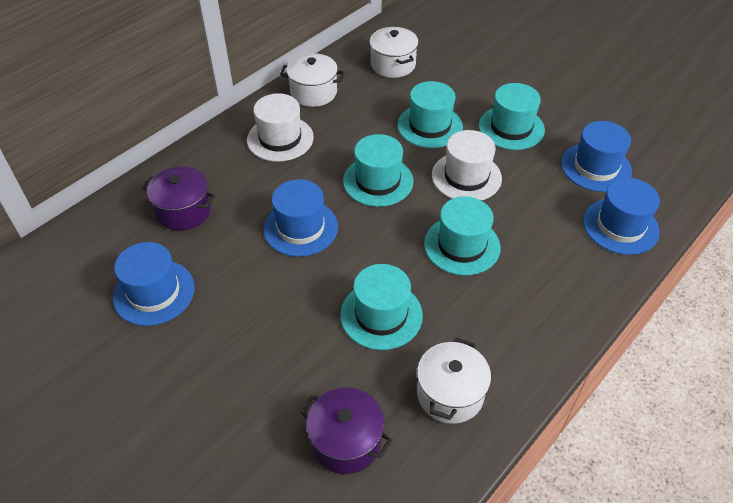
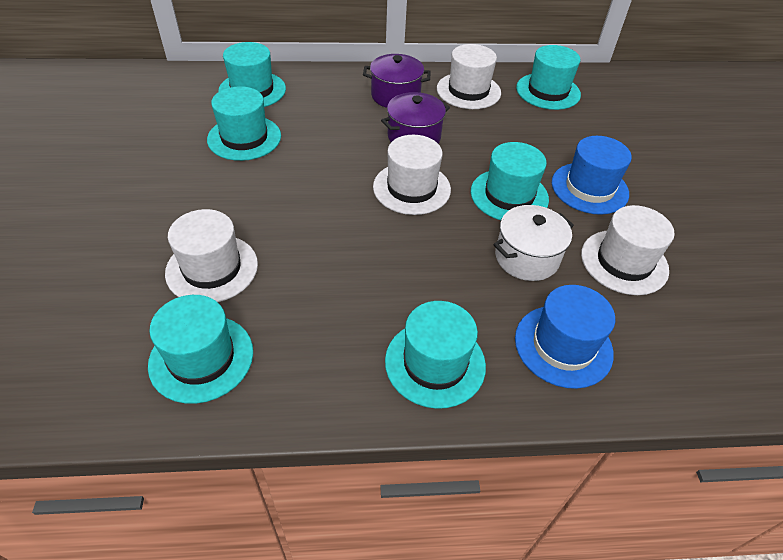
blue hat: [113,242,195,326] [263,179,338,257] [561,121,632,192] [583,178,660,255] = 4 -> [515,285,615,389] [552,136,632,215] = 2
turquoise hat: [340,264,423,350] [343,134,413,207] [397,81,463,148] [424,196,501,275] [479,83,545,150] = 5 -> [148,295,253,404] [207,86,281,161] [218,42,286,107] [385,301,486,409] [471,142,549,220] [516,45,581,110] = 6
white hat: [247,93,314,162] [432,130,502,201] = 2 -> [165,209,258,302] [373,135,451,215] [437,44,501,109] [581,205,675,295] = 4
white pot: [280,53,345,107] [369,27,419,78] [417,338,491,424] = 3 -> [493,205,574,281] = 1

